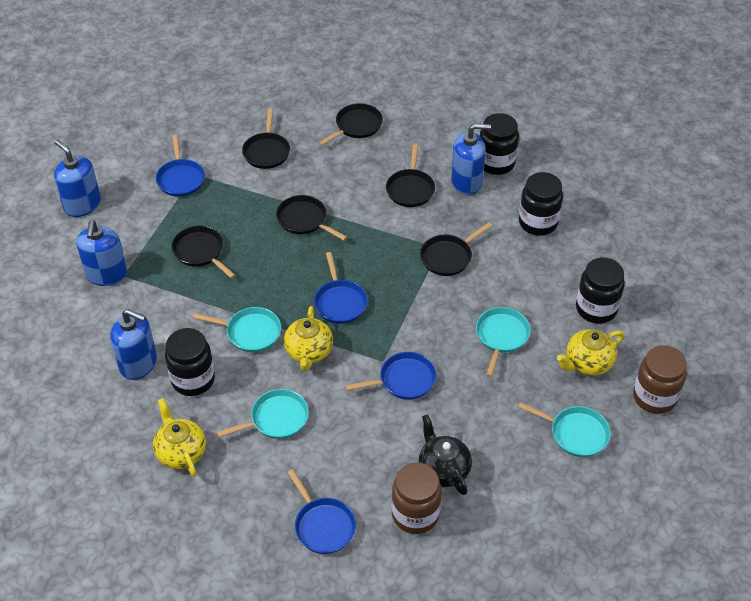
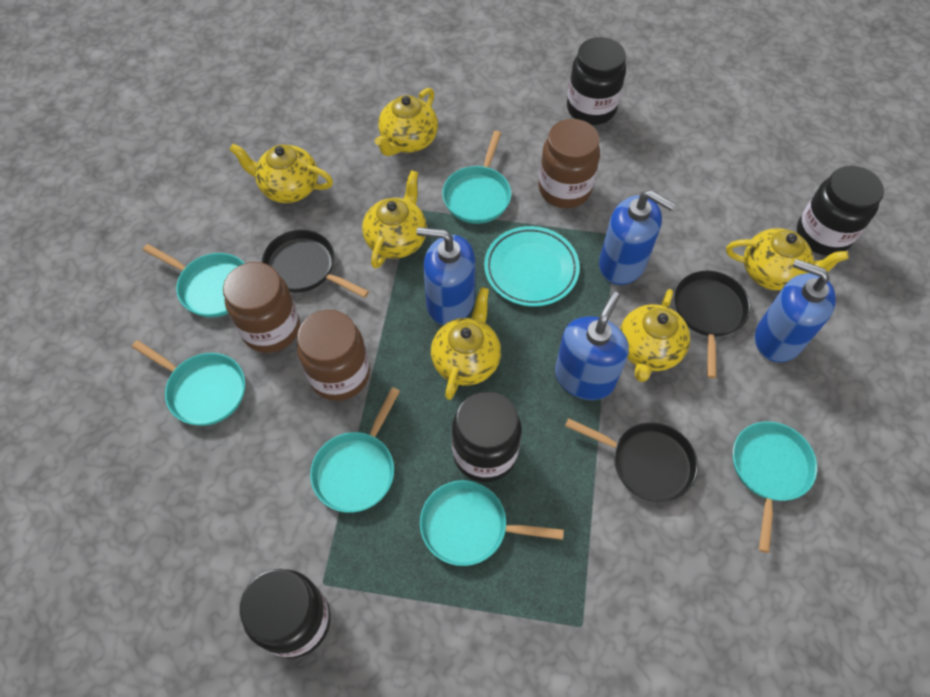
black pan: [172,226,236,278] [242,109,290,169] [276,195,347,241] [319,103,383,146] [386,144,435,207] [420,222,492,276] = 6 -> [262,230,369,298] [565,418,698,502] [675,271,750,378] = 3
black teapot: [419,414,472,495] = 1 -> none = 0
blue pan: [156,135,205,197] [287,469,356,554] [314,252,367,324] [345,352,436,400] = 4 -> none = 0
brown jar: [391,462,442,534] [633,345,687,414] = 2 -> [223,262,300,353] [297,310,370,401] [538,119,600,208] = 3
turquoise pan: [193,307,281,352] [216,389,309,439] [476,307,530,377] [518,402,611,457] = 4 -> [132,340,245,426] [143,244,245,317] [310,387,400,513] [420,480,564,566] [442,131,511,224] [733,421,817,553] = 6
turquoise plate: none = 0 -> [484,226,580,307] = 1
yellow teapot: [153,398,206,477] [284,306,333,371] [557,329,624,376] = 3 -> [229,144,333,203] [362,170,427,269] [375,88,438,156] [431,287,501,400] [620,289,690,382] [726,228,848,291] = 6

